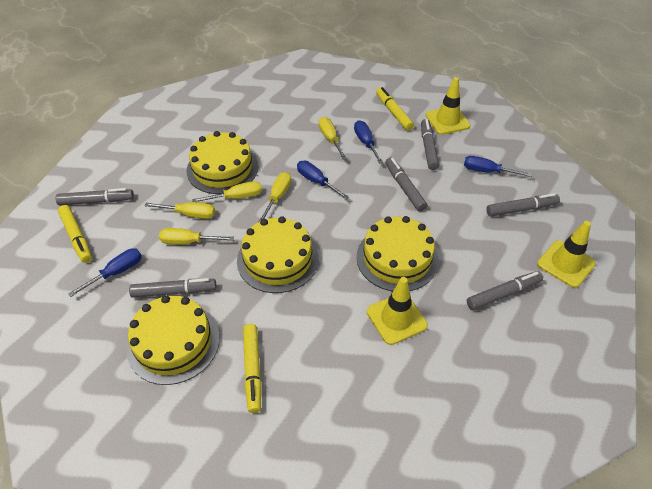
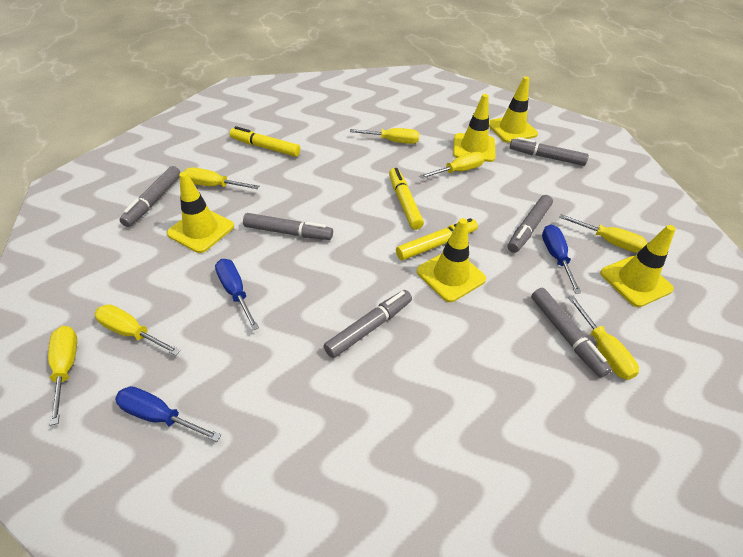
blue screwdriver: [68,248,142,297] [297,161,349,199] [354,120,383,164] [464,156,532,177] = 4 -> [115,386,221,442] [215,259,259,330] [542,224,581,294] = 3
yellow cake: [126,295,220,385] [187,131,259,194] [237,216,319,293] [356,216,439,291] = 4 -> none = 0
yellow screwdriver: [145,202,215,219] [159,228,234,244] [192,181,262,202] [258,172,291,222] [319,117,347,160] = 5 -> [48,326,77,426] [95,304,181,355] [184,167,259,189] [350,128,419,144] [419,152,485,179] [559,214,647,253] [568,296,639,380] = 7
yellow traffic cone: [367,277,428,345] [426,77,470,135] [537,221,596,288] = 3 -> [167,172,234,253] [417,218,486,302] [453,94,495,162] [489,76,538,143] [600,225,676,307] = 5

